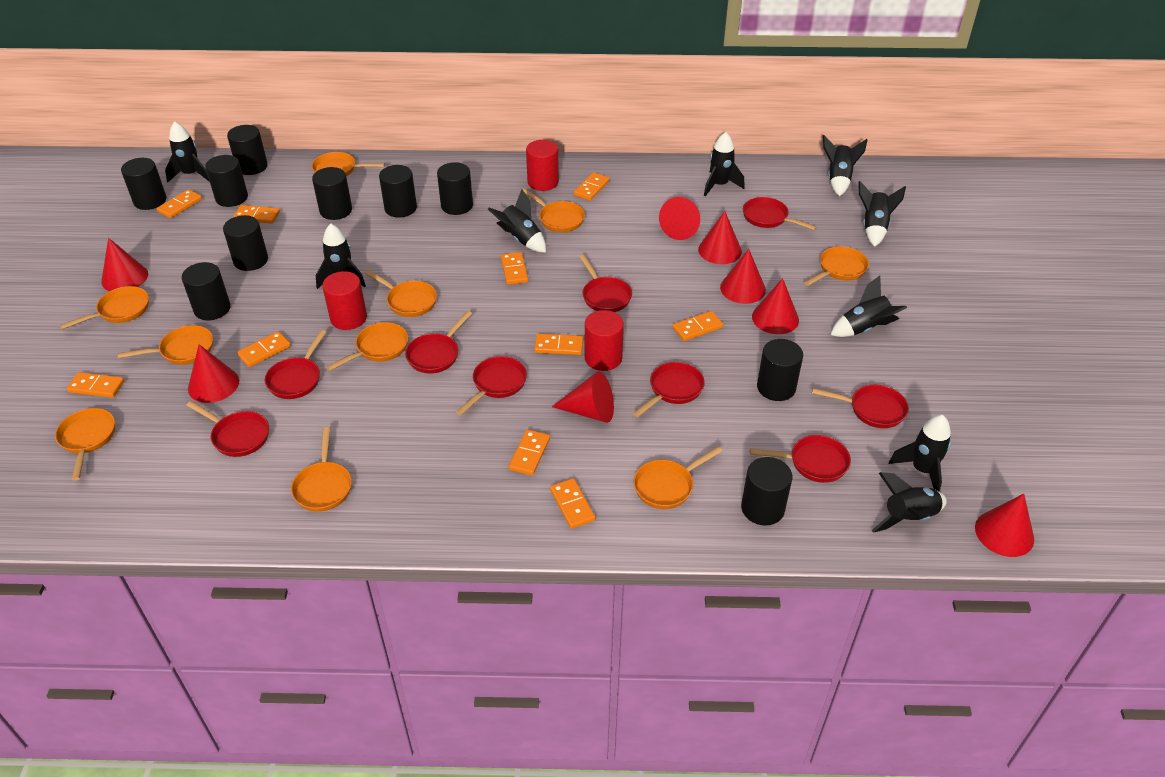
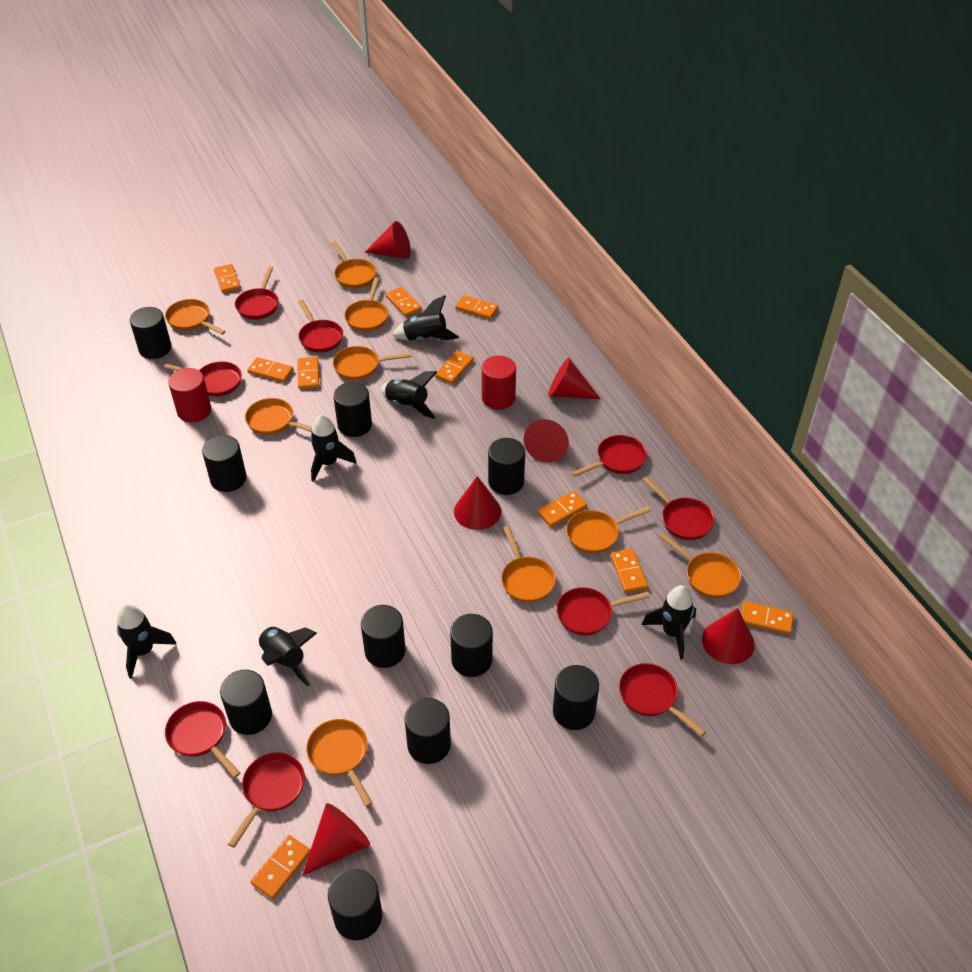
black rocket: [165,121,210,182] [316,224,366,289] [488,189,546,252] [704,132,745,196] [823,135,867,196] [831,276,907,337] [859,181,906,247] [871,472,947,533] [889,415,951,492] = 9 -> [117,604,177,679] [258,627,317,686] [310,414,357,482] [381,371,437,419] [392,295,459,340] [642,585,696,660] = 6
orange pan: [55,408,115,480] [60,286,149,330] [118,325,213,365] [291,427,352,512] [312,152,385,176] [326,322,408,371] [365,270,437,317] [523,188,585,232] [634,446,722,509] [804,246,869,286] = 10 -> [165,299,226,335] [245,398,312,435] [306,719,372,807] [331,241,377,289] [333,346,411,380] [344,277,388,332] [501,526,556,603] [566,506,651,554] [660,534,741,598] = 9
red cone: [101,238,148,291] [188,344,239,403] [552,371,614,423] [659,197,700,240] [698,211,742,264] [720,249,766,304] [752,278,799,334] [975,494,1034,557] = 8 -> [302,803,370,876] [364,221,411,259] [454,476,501,530] [524,419,569,462] [548,358,601,399] [702,608,755,664] = 6
red cylinder: [322,271,367,330] [526,140,559,191] [585,310,624,371] = 3 -> [168,368,211,422] [482,356,516,410] = 2

